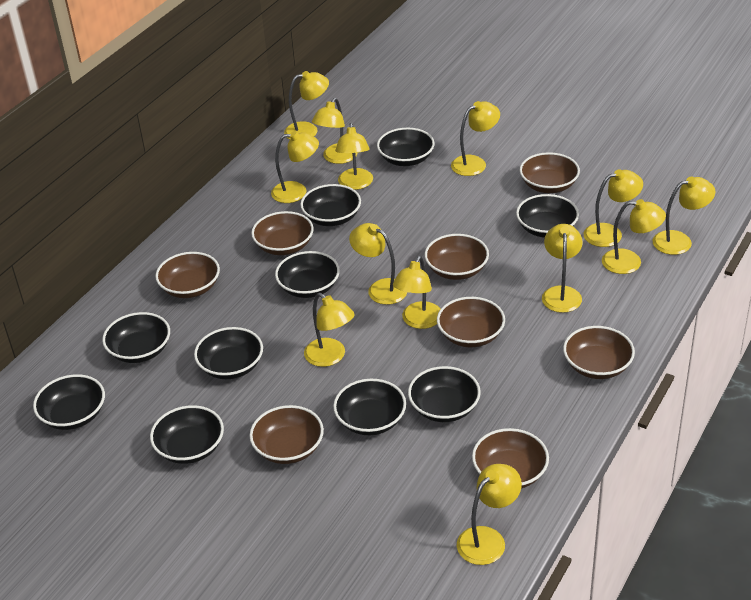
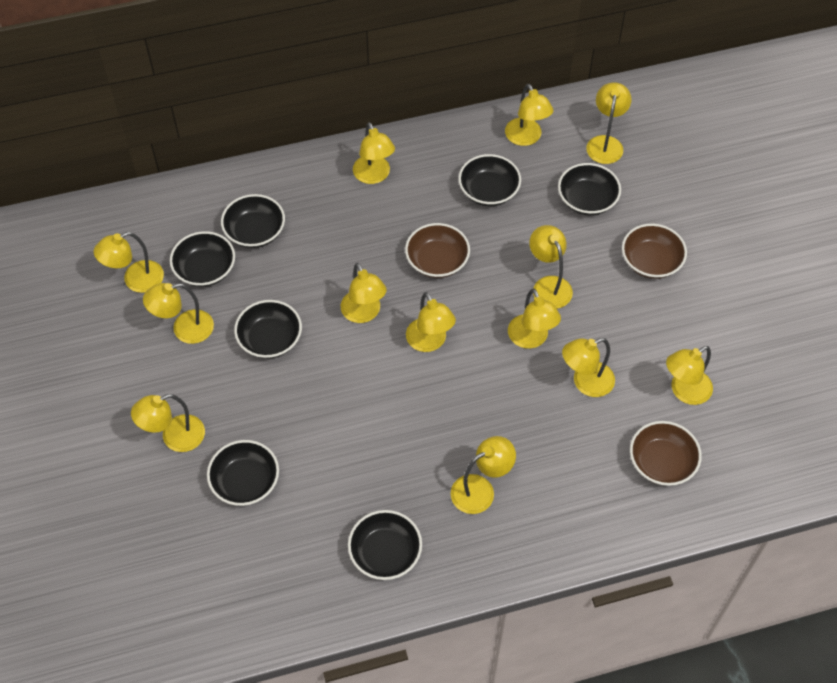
black bowl: [33,374,105,430] [102,312,170,363] [150,405,224,464] [194,327,263,379] [275,251,340,298] [300,184,361,226] [333,379,406,435] [377,128,435,166] [408,366,481,422] [516,194,579,238] = 10 -> [170,231,235,287] [207,440,279,506] [221,194,285,248] [234,300,302,359] [348,510,422,580] [458,154,521,206] [558,163,621,215] = 7
brown bowl: [155,252,220,298] [250,405,324,464] [251,211,314,255] [425,234,489,280] [437,297,505,347] [472,428,549,488] [519,152,580,193] [563,326,635,379] = 8 -> [405,223,470,278] [622,224,687,279] [630,421,702,486] = 3

